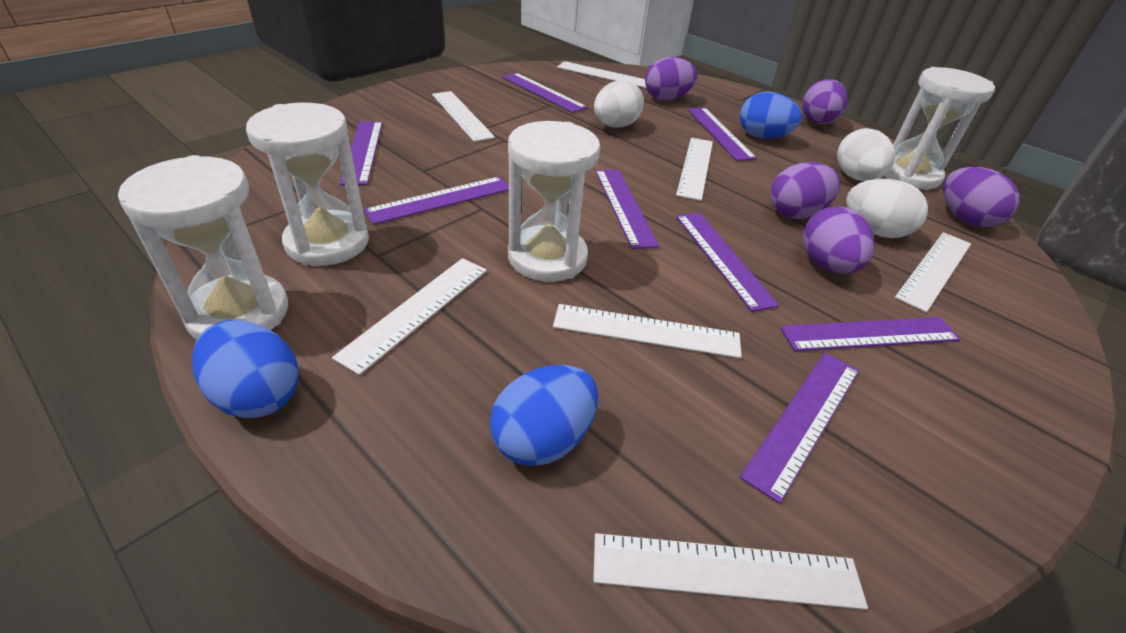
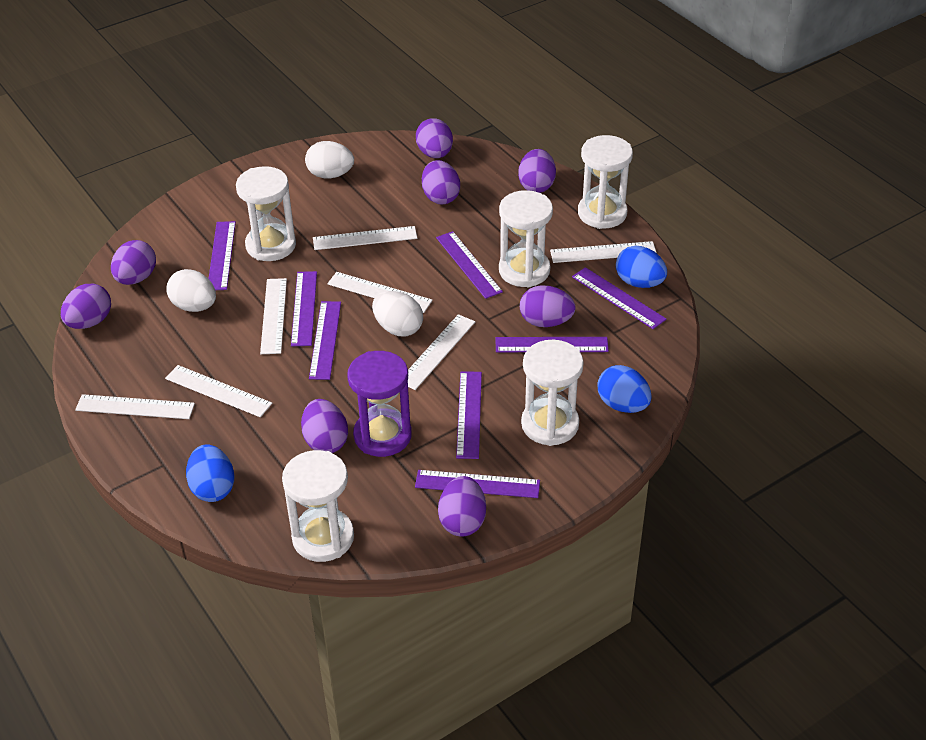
purple egg: [645,57,698,101] [770,162,840,219] [802,79,848,124] [803,207,875,274] [943,167,1020,227] = 5 -> [61,284,111,329] [111,240,156,285] [301,399,348,453] [416,118,453,158] [422,160,460,204] [438,476,486,536] [518,149,556,193] [520,285,576,327] = 8
purple hourglass: none = 0 -> [347,351,412,457] = 1
white hourglass: [118,155,288,339] [246,102,369,266] [508,121,600,282] [885,67,995,190] = 4 -> [236,166,296,261] [282,450,354,562] [499,190,553,287] [521,340,584,446] [578,135,633,229] = 5

